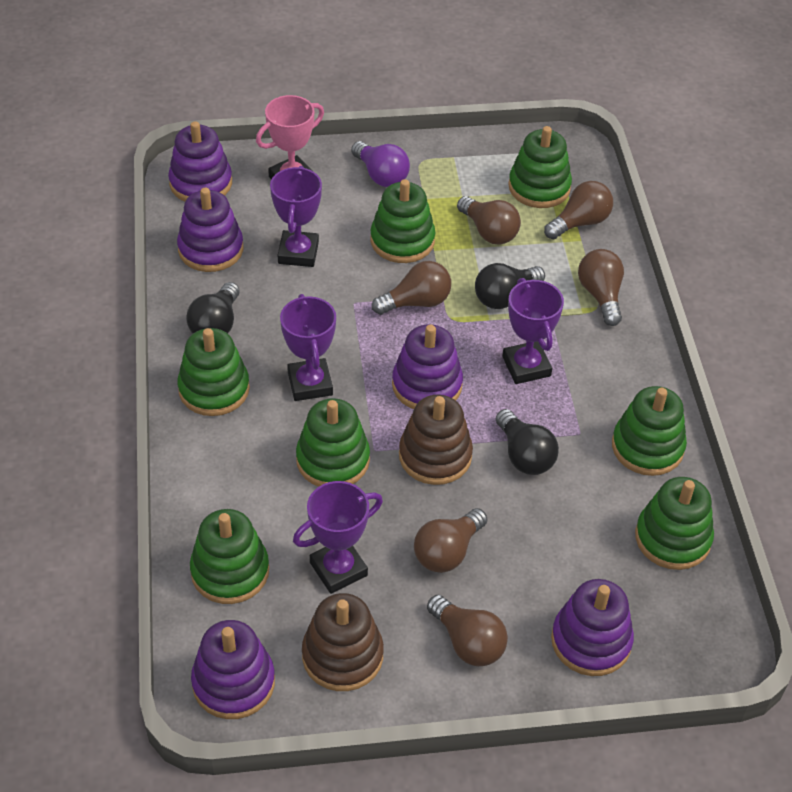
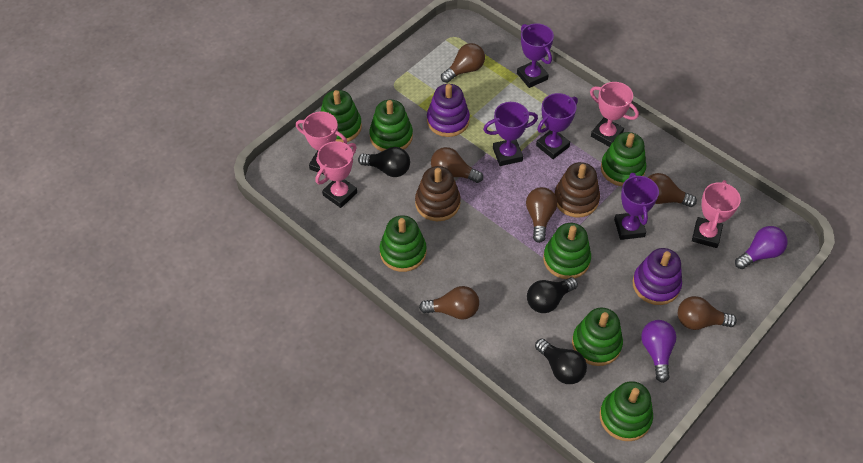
pink trophy: [256,95,324,179] = 1 -> [296,111,347,174] [315,141,357,208] [590,82,639,147] [692,180,741,248] = 4
purple light bulb: [351,141,410,187] = 1 -> [641,320,676,383] [735,226,788,269] = 2
purple stacking toy: [168,121,232,201] [177,188,243,272] [191,620,275,719] [392,324,463,409] [551,579,634,676] = 5 -> [427,84,470,137] [632,248,682,305] = 2

